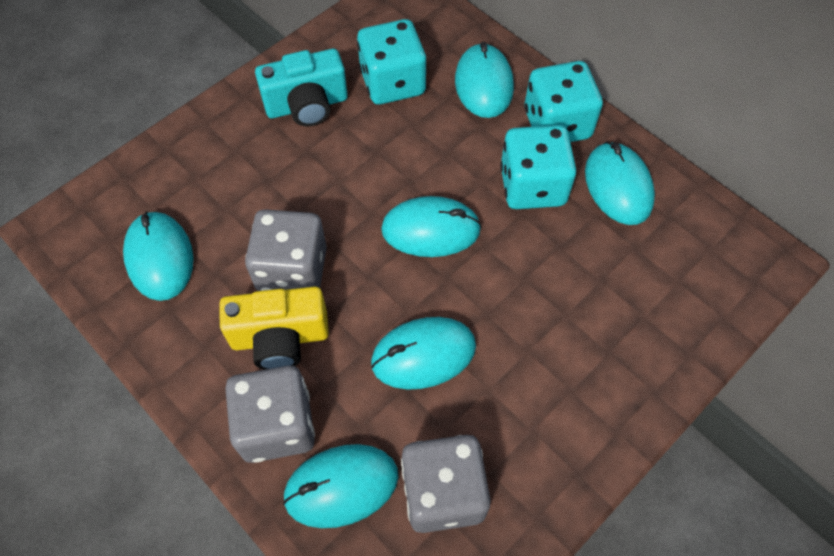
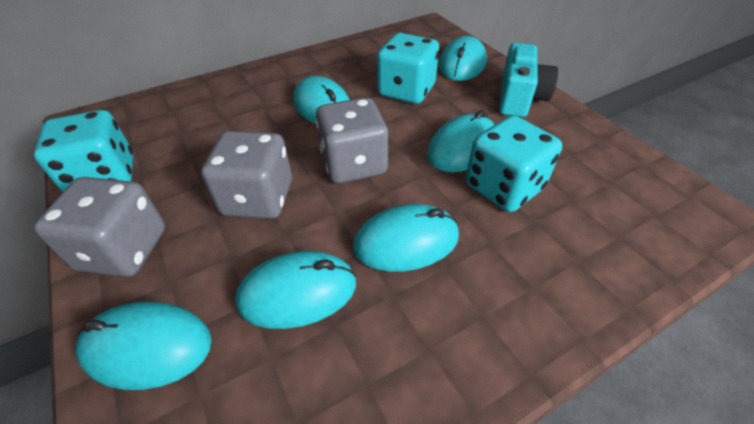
yellow camera: [220,287,329,370] = 1 -> none = 0

